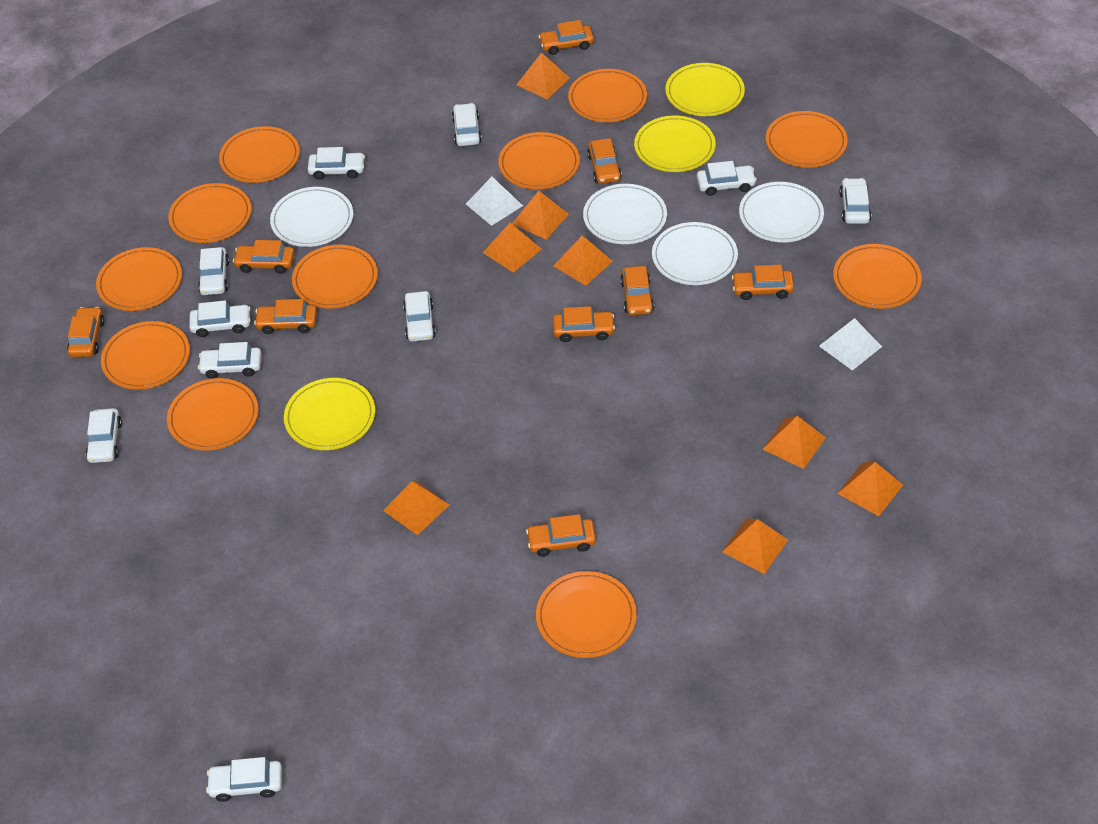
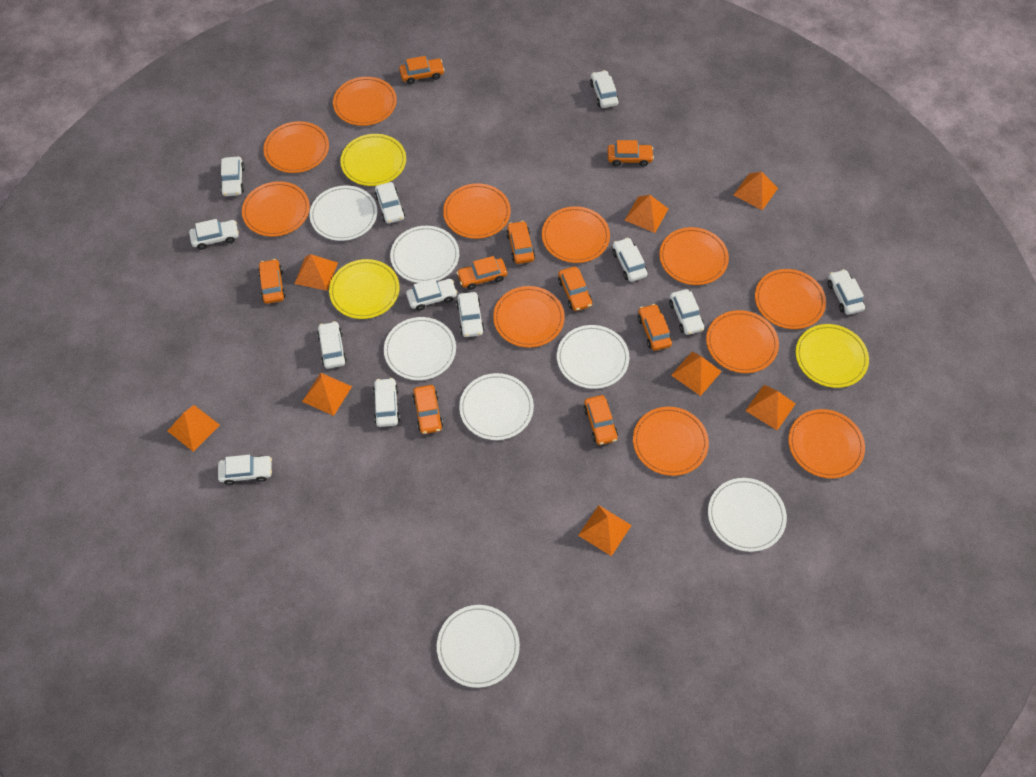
white car: [86,408,122,463] [189,300,251,337] [198,247,230,295] [198,342,262,379] [206,757,282,802] [308,147,365,180] [403,291,436,342] [452,103,482,146] [697,161,757,196] [839,178,871,224] = 10 -> [189,219,239,250] [218,455,272,485] [220,157,245,196] [317,321,347,369] [373,378,400,427] [375,182,405,224] [406,279,457,311] [456,292,485,337] [590,70,619,108] [612,237,647,282] [669,289,704,335] [828,269,865,315] = 12
white plate: [270,187,353,247] [583,184,667,244] [652,222,738,285] [739,182,824,242] = 4 -> [309,185,377,241] [384,317,456,380] [390,226,459,283] [437,605,520,688] [459,373,534,440] [557,325,629,389] [708,478,787,552] = 7
white pyramid: [466,177,523,226] [819,318,882,371] = 2 -> none = 0

